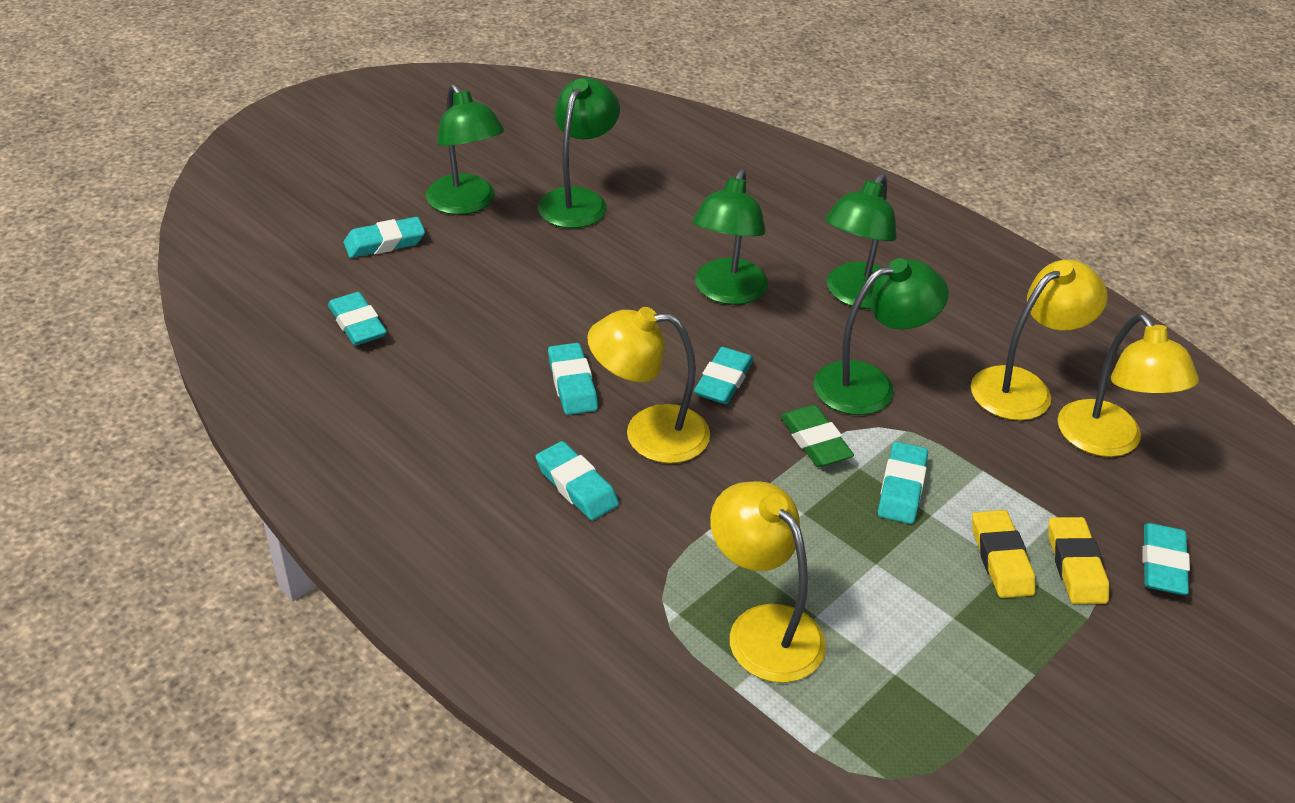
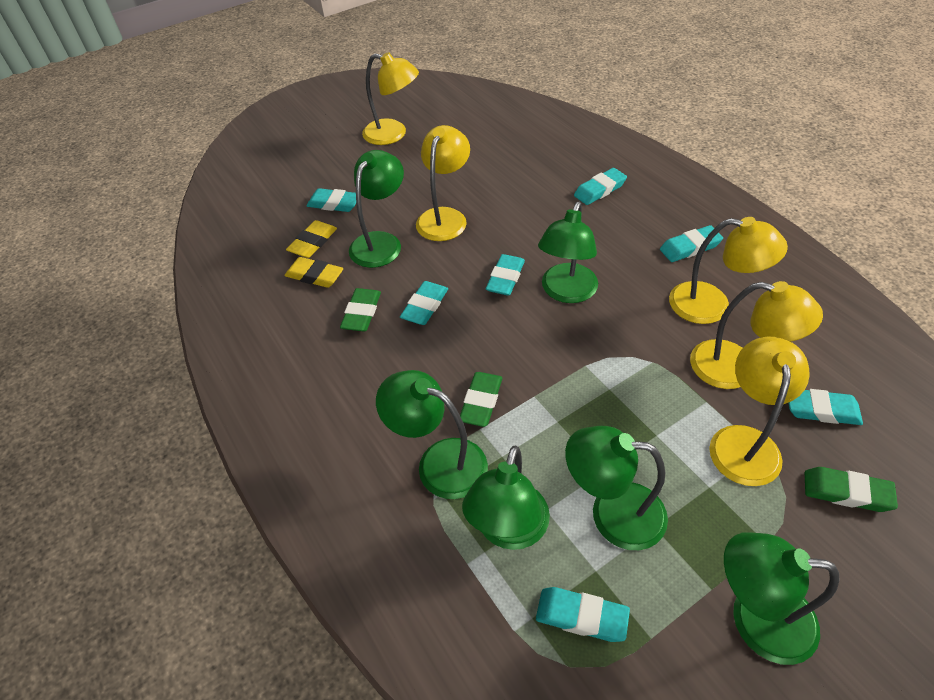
green eraser: [780,405,854,467] = 1 -> [340,288,381,332] [460,372,502,427] [805,467,898,512] = 3
green lamp: [426,84,504,215] [538,78,620,228] [693,169,768,305] [814,258,949,415] [825,174,897,309] = 5 -> [349,150,404,268] [376,370,488,499] [462,446,550,550] [538,202,598,303] [565,426,668,550] [724,532,840,665] = 6
yellow lamp: [587,307,710,463] [710,481,826,683] [971,259,1107,421] [1058,313,1199,457] = 4 -> [362,52,419,145] [416,125,470,241] [669,217,788,324] [690,281,823,389] [709,337,810,486] = 5

